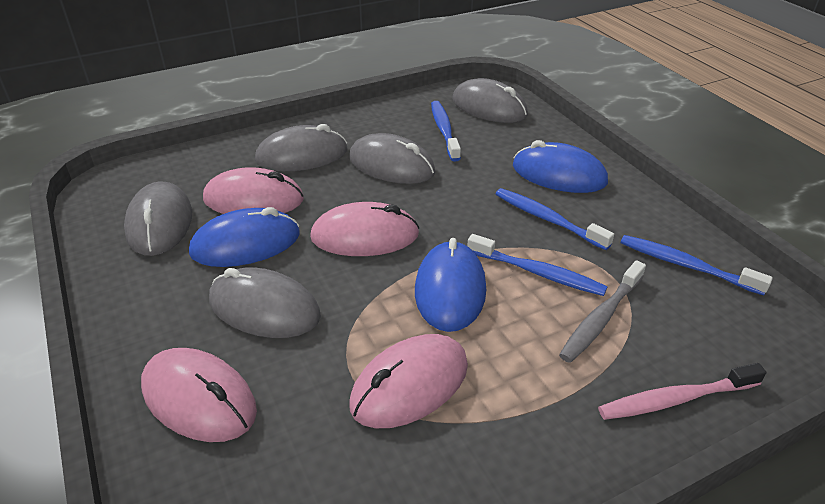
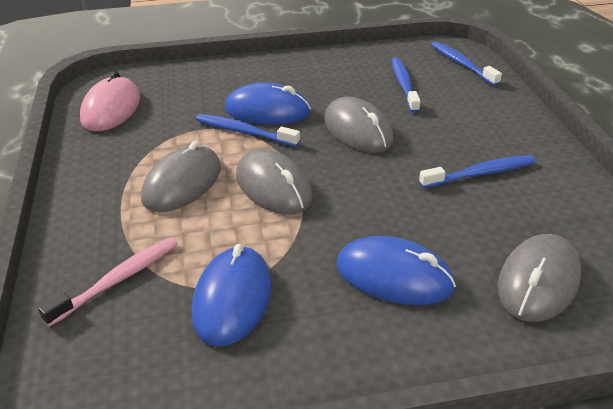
grey mouse: [124,181,192,256] [209,267,321,338] [255,124,347,171] [349,133,435,184] [453,78,528,123] = 5 -> [141,141,221,212] [236,149,312,215] [324,97,393,153] [497,234,581,322] = 4
grey toothbrush: [559,260,646,363] = 1 -> none = 0
pink mouse: [141,348,257,442] [203,167,304,214] [310,202,419,256] [349,334,468,428] = 4 -> [80,71,140,131] = 1

